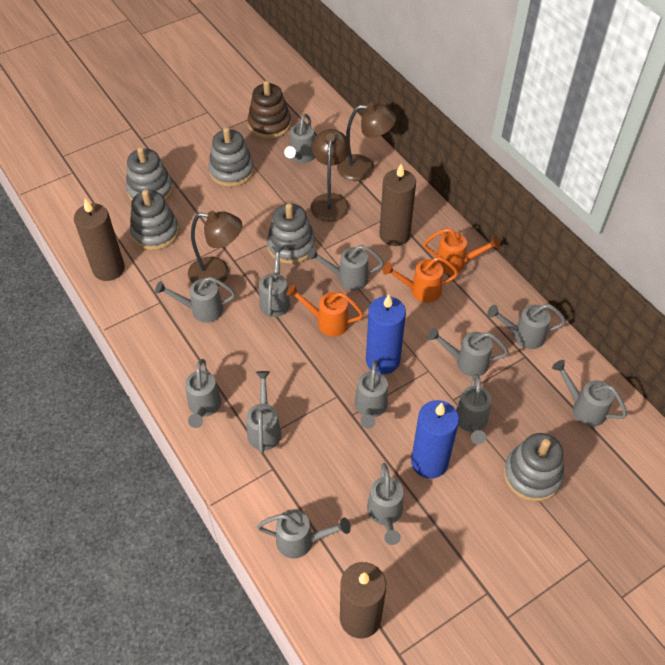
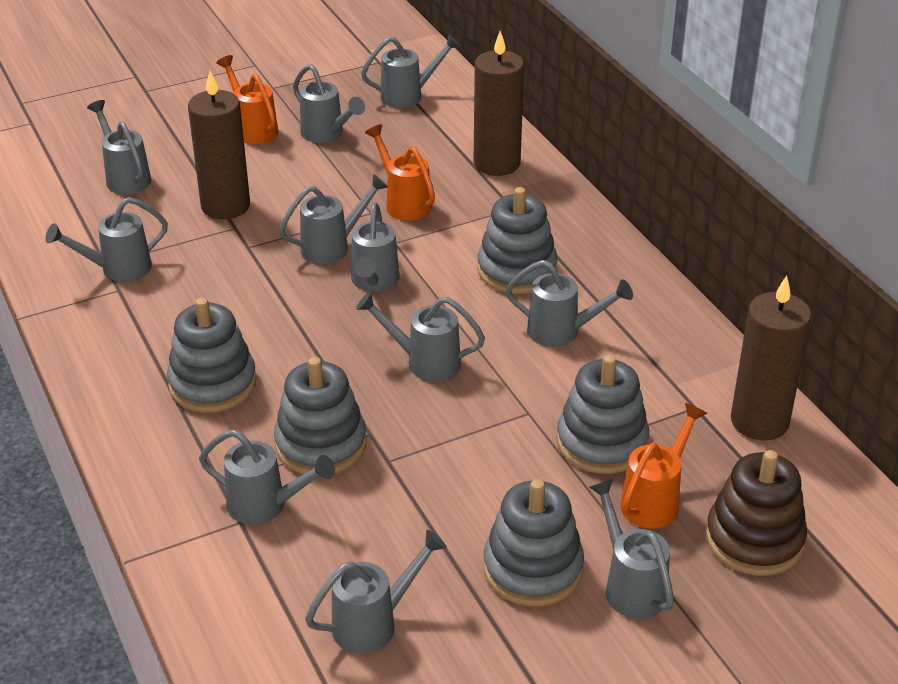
blue candle: [366,294,406,374] [411,400,459,479] = 2 -> none = 0
brown lamp: [188,211,242,286] [310,129,350,222] [337,103,396,181] = 3 -> none = 0
grey watering can: [155,277,235,323] [185,359,221,428] [246,371,281,454] [257,509,351,558] [259,246,290,317] [284,114,315,163] [308,245,384,290] [355,360,388,429] [367,463,403,545] [428,328,509,377] [456,374,492,445] [487,304,566,349] [552,360,627,427] = 13 -> [45,197,168,282] [87,100,151,194] [199,429,335,525] [279,174,388,264] [293,64,365,143] [305,530,447,654] [351,202,400,292] [356,292,485,381] [361,34,461,108] [506,260,633,347] [589,479,674,619] = 11

